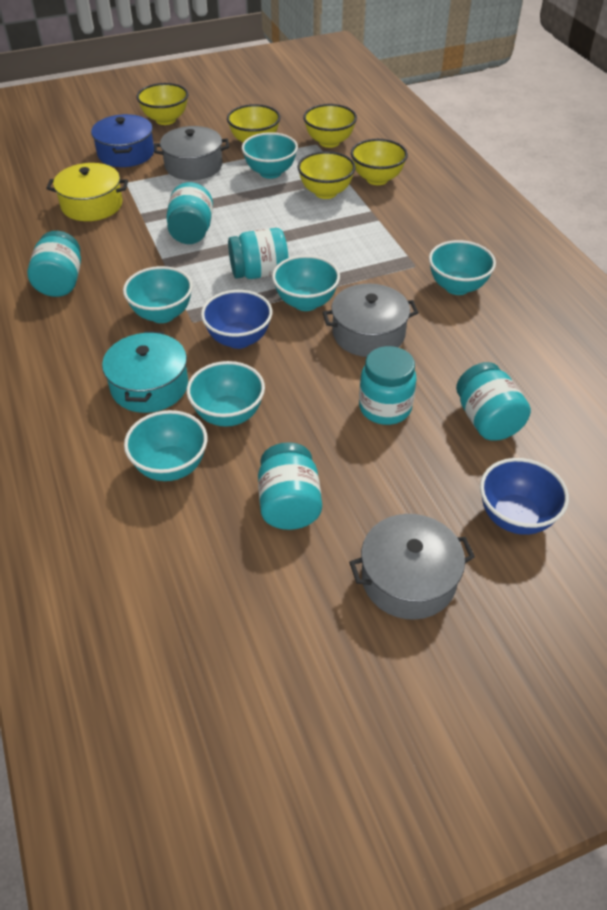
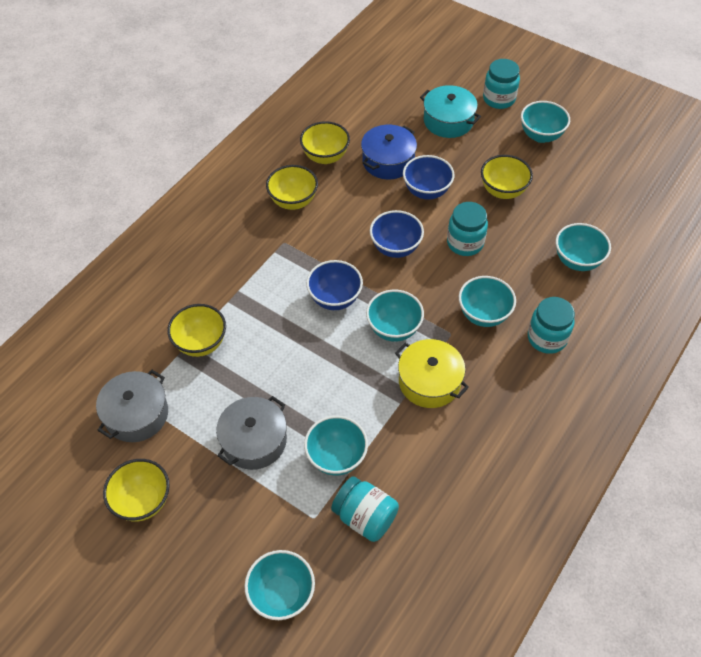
blue bowl: [201,290,272,349] [480,458,569,535] = 2 -> [306,260,363,310] [370,210,424,258] [403,155,455,200] = 3
grey pot: [154,126,229,180] [322,283,419,357] [349,514,475,620] = 3 -> [96,370,168,442] [216,396,287,470] = 2
turquoise jar: [27,231,81,297] [166,182,213,244] [228,228,288,279] [258,442,322,530] [359,346,417,425] [456,362,531,441] = 6 -> [331,476,399,542] [447,202,488,256] [483,59,520,109] [528,297,575,354] = 4

